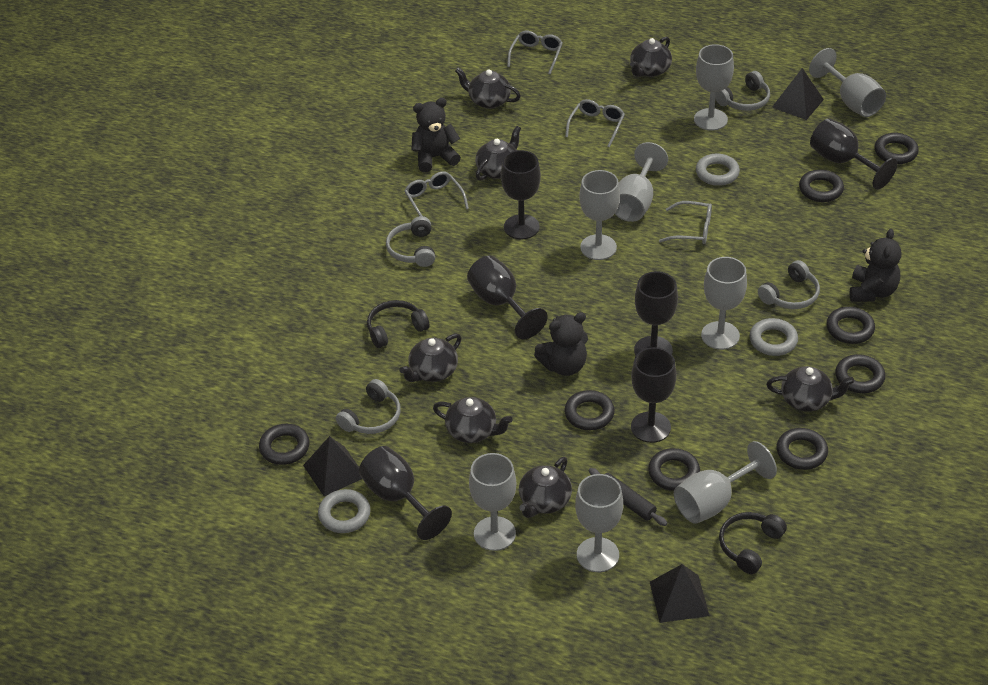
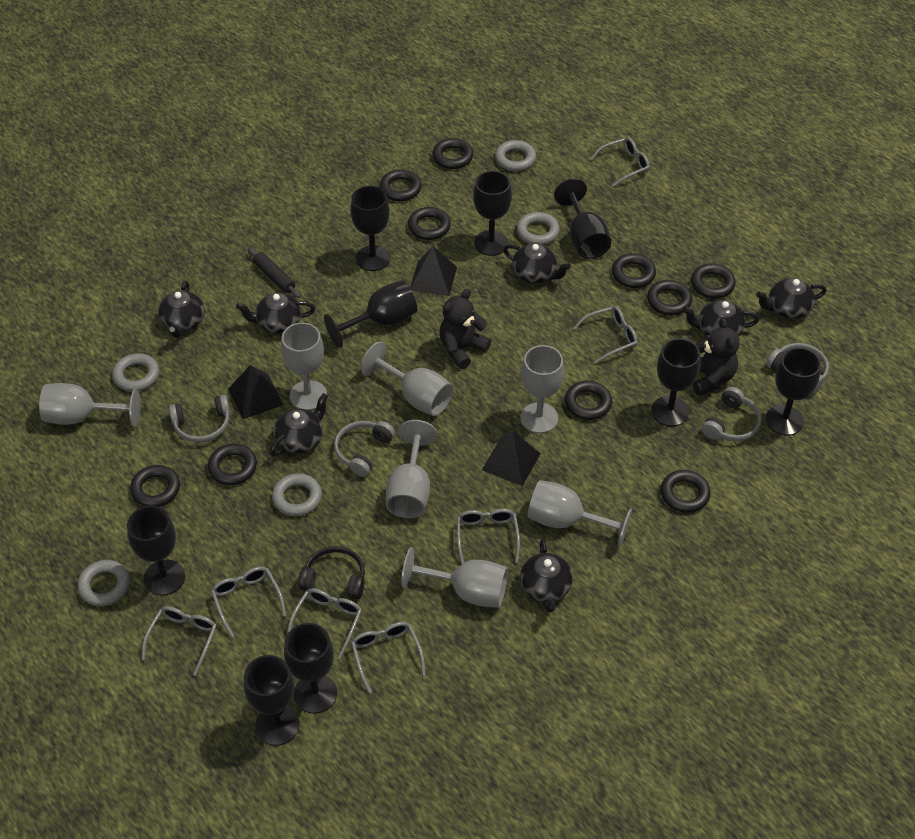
black goblet: [359,446,452,540] [467,256,548,339] [501,150,541,240] [631,347,677,443] [634,271,678,355] [810,118,897,190] = 6 -> [127,506,185,595] [244,655,300,746] [284,623,337,713] [324,280,417,348] [350,186,390,271] [473,171,512,256] [554,178,611,259] [651,338,700,426] [766,347,821,436] = 9
black headphones: [367,300,429,348] [719,512,787,574] = 2 -> [298,546,365,600] = 1
black ring: [259,424,310,465] [564,390,615,430] [648,448,700,491] [776,428,828,470] [799,169,844,202] [826,307,875,344] [835,354,886,393] [874,133,919,164] = 8 -> [130,465,180,507] [208,444,257,485] [380,169,422,201] [408,207,451,240] [432,138,474,169] [565,381,612,420] [612,254,656,288] [647,280,692,315] [661,470,711,513] [691,264,736,299] = 10
black teddy bear: [411,98,461,172] [534,312,588,376] [850,229,902,302] = 3 -> [440,289,491,369] [693,317,739,396] = 2
grey glasses: [404,171,469,216] [507,30,563,74] [565,99,625,147] [659,201,712,244] = 4 -> [141,606,217,676] [211,566,286,638] [287,588,362,659] [351,622,426,693] [457,509,520,564] [573,306,638,364] [590,137,650,187] = 7
grey goblet: [469,453,516,551] [575,474,623,572] [579,170,620,260] [615,142,668,222] [674,441,777,524] [694,44,734,131] [701,257,747,350] [809,48,886,117] = 8 -> [39,383,140,427] [281,322,327,410] [361,342,454,416] [386,420,437,518] [401,547,508,608] [520,345,564,433] [528,480,632,548] = 7
grey ring: [318,489,371,533] [696,154,740,186] [749,318,798,356] = 3 -> [77,560,130,606] [112,353,159,392] [272,473,322,516] [495,140,536,171] [517,212,560,245] = 5

